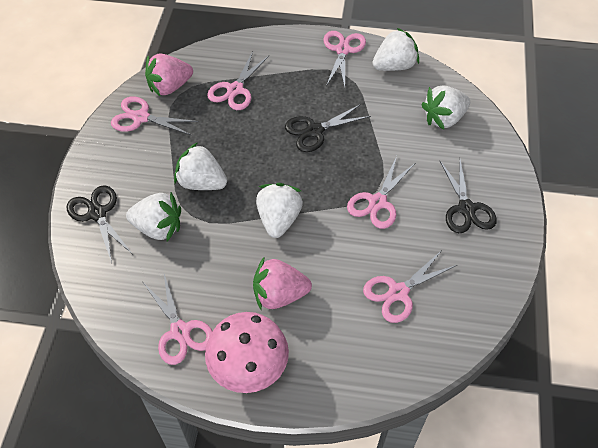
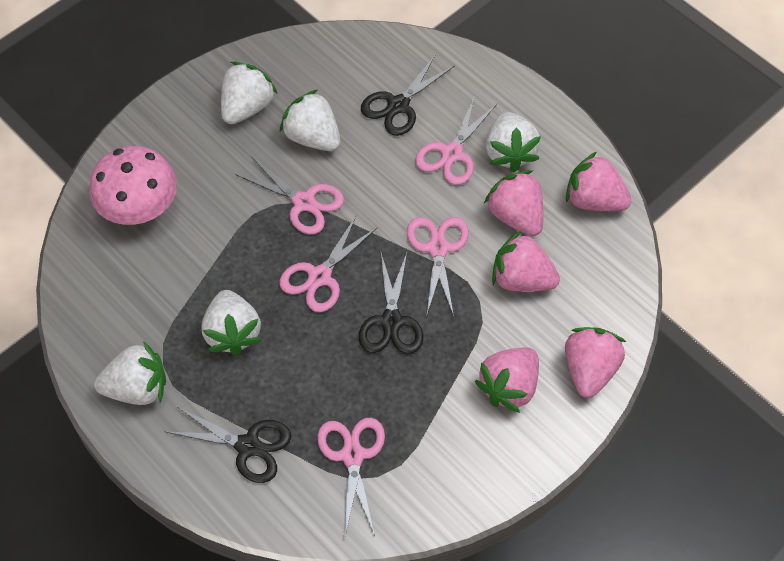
pink scissors: [111,96,199,136] [144,274,212,365] [207,51,269,110] [323,31,366,87] [347,156,414,229] [363,250,457,323] = 6 -> [235,156,344,235] [280,215,378,312] [317,418,385,536] [407,217,469,316] [415,96,497,185] = 5
pink strawberry: [145,53,193,96] [253,258,312,310] = 2 -> [475,348,539,413] [484,170,544,236] [492,231,560,292] [565,327,626,398] [566,152,632,211] = 5

